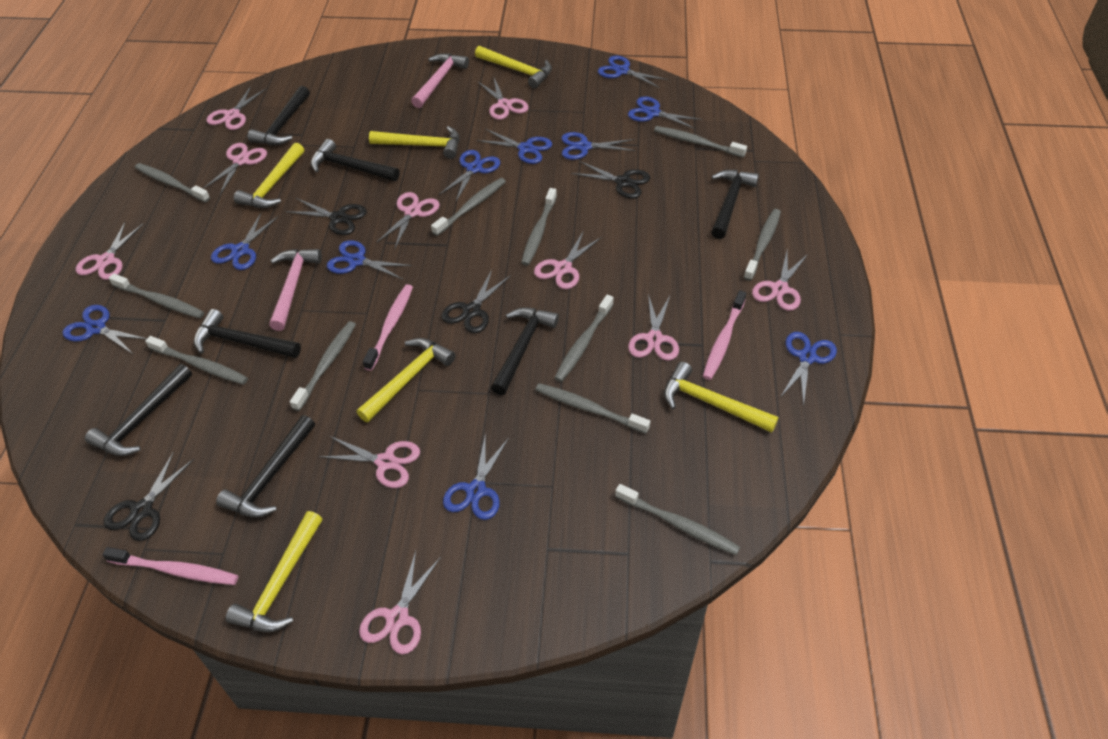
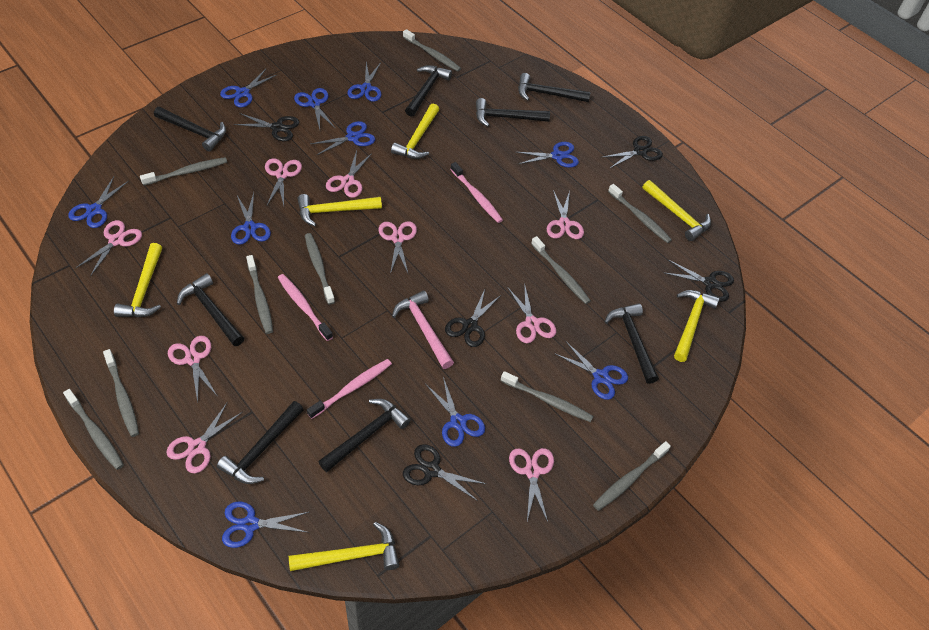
black hammer: [85,364,192,456] [194,309,301,358] [216,415,315,517] [248,86,310,145] [311,139,399,181] [491,307,559,395] [711,170,759,239] = 7 -> [154,107,226,151] [177,273,244,346] [217,401,304,484] [318,399,410,472] [405,65,452,117] [476,98,550,127] [518,73,591,102] [605,303,659,384] = 8
black scissors: [104,452,194,541] [286,198,367,235] [441,270,511,333] [571,161,650,199] = 4 -> [234,113,300,141] [403,444,486,501] [445,289,501,347] [603,136,663,169] [665,260,734,302] = 5
grey toothbrush: [109,273,205,319] [135,163,210,203] [145,336,248,385] [290,321,356,411] [431,178,506,236] [521,188,557,266] [535,383,650,434] [554,295,614,382] [615,484,740,555] [654,126,747,158] [744,209,781,281] = 11 -> [63,389,124,470] [103,349,139,437] [140,157,227,186] [246,255,273,334] [305,233,335,305] [403,29,461,72] [501,371,593,422] [531,236,591,304] [593,441,671,511] [608,184,672,243] = 10
pink hammer: [269,249,322,331] [411,53,469,108] = 2 -> [392,291,454,369] = 1
pink scissors: [75,221,144,280] [203,143,267,194] [206,86,266,130] [319,436,420,488] [359,551,441,654] [376,192,440,248] [477,78,529,120] [534,230,602,289] [628,294,679,361] [752,252,808,311] = 10 -> [76,220,142,276] [166,402,242,473] [168,336,218,403] [265,158,302,205] [326,150,372,198] [379,221,417,274] [507,282,556,343] [509,448,554,522] [547,190,584,239] = 9

